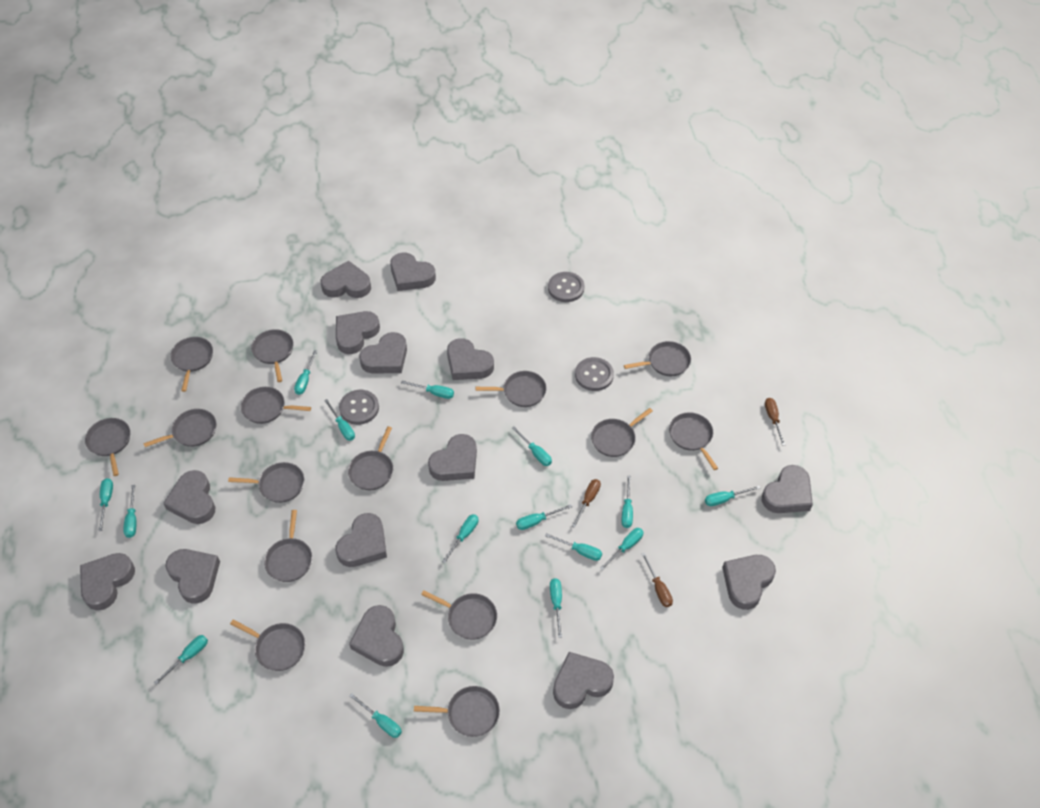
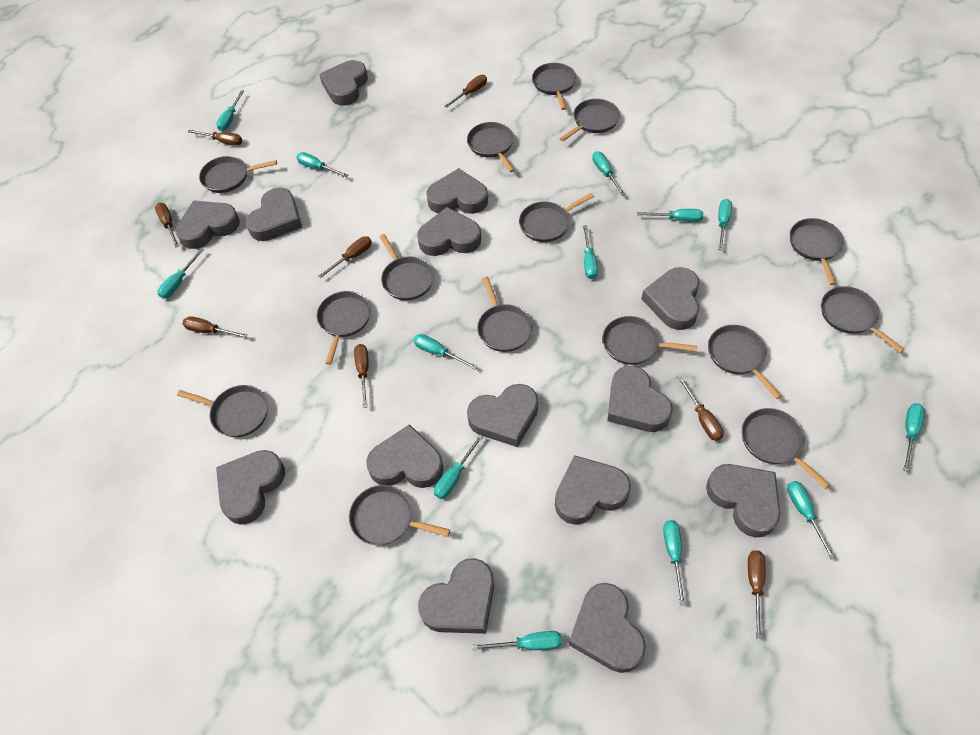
brown screwdriver: [572,479,601,528] [642,553,673,607] [765,398,785,446] = 3 -> [155,203,179,247] [182,316,248,338] [188,130,242,146] [318,236,372,278] [354,344,369,408] [445,75,487,108] [678,377,724,441] [748,550,766,639] = 8
grey button: [339,390,379,425] [548,272,584,302] [575,357,614,391] = 3 -> none = 0
turquoise screwdriver: [98,478,113,531] [123,485,137,538] [154,635,208,685] [294,350,317,395] [324,399,355,441] [349,693,402,738] [401,381,454,399] [442,514,479,563] [512,426,552,466] [516,504,572,530] [545,533,602,561] [550,578,562,638] [600,528,644,570] [622,475,633,528] [705,486,761,506] = 15 -> [158,249,204,299] [216,90,244,131] [296,152,348,177] [414,334,477,369] [434,435,484,499] [473,631,562,650] [583,225,598,279] [592,151,625,196] [637,209,703,222] [663,520,686,605] [718,199,732,250] [787,481,836,559] [903,403,925,472] = 13

